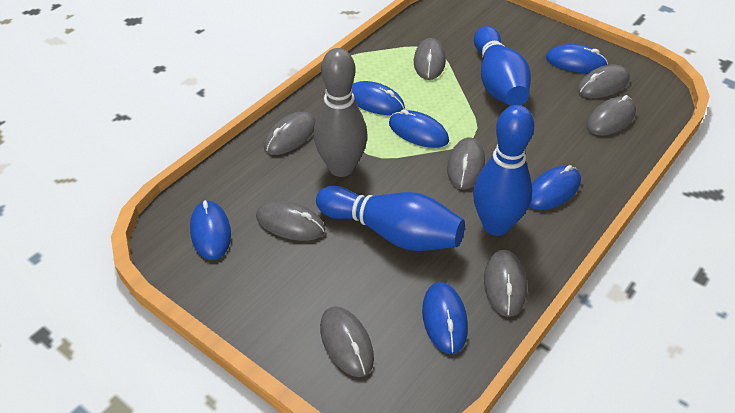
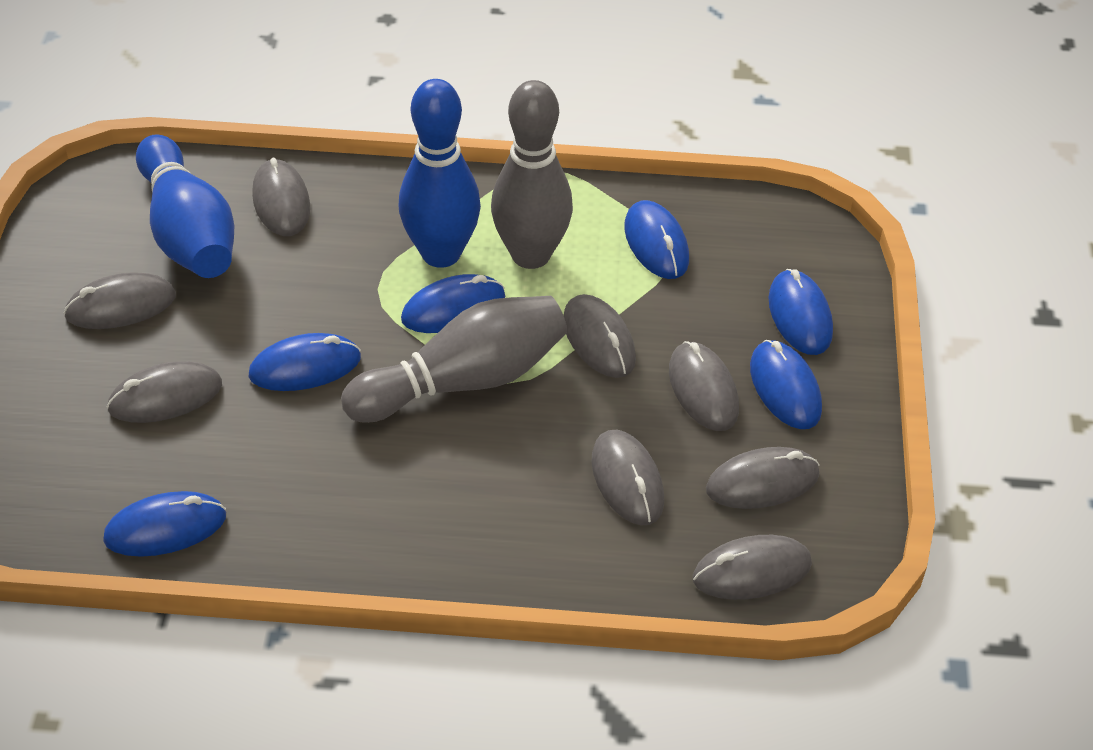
blue bowling pin: [316,186,465,251] [473,105,534,236] [474,26,531,106] = 3 -> [136,134,234,278] [399,79,481,268] = 2
grey bowling pin: [314,48,368,177] = 1 -> [341,296,567,423] [491,80,573,269] = 2

